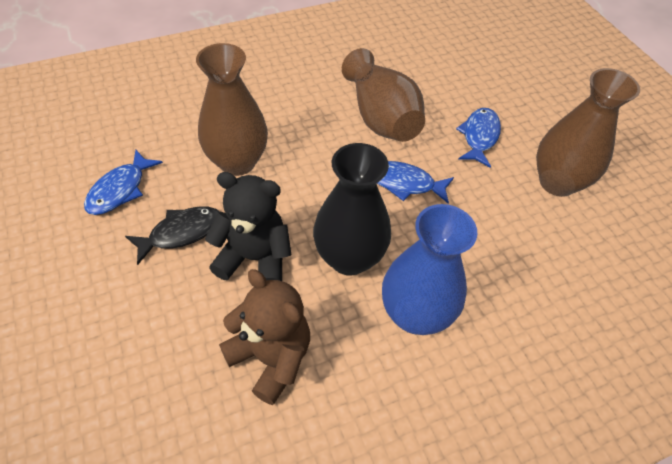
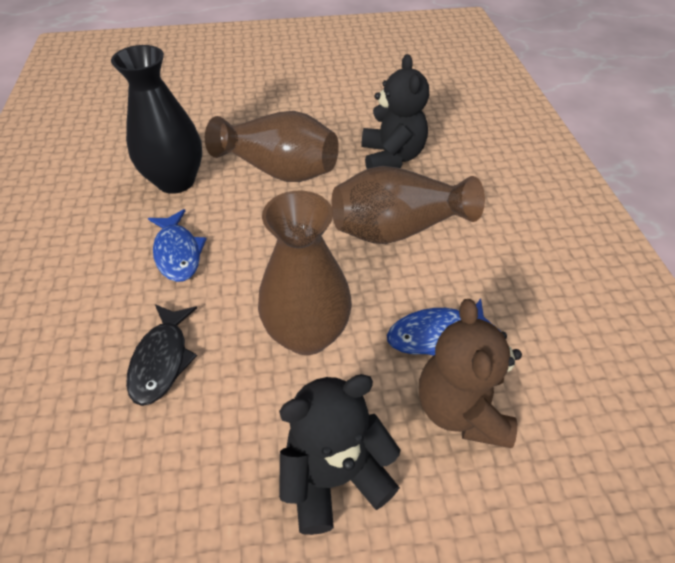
black teddy bear: [205,172,291,281] = 1 -> [279,374,401,535] [361,54,429,169] = 2
blue fish: [84,149,163,215] [377,161,454,204] [456,108,501,168] = 3 -> [148,209,207,282] [387,299,501,356] = 2
blue vase: [382,204,477,335] = 1 -> none = 0

